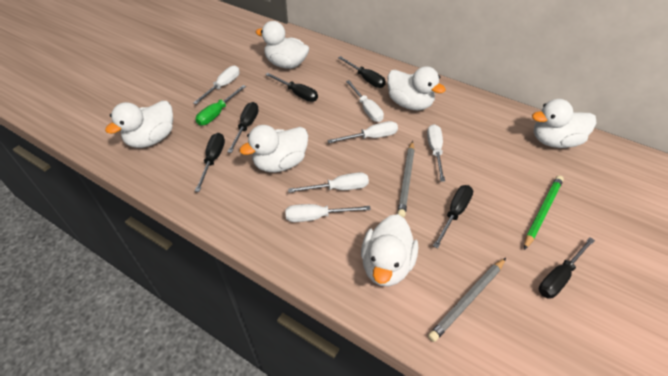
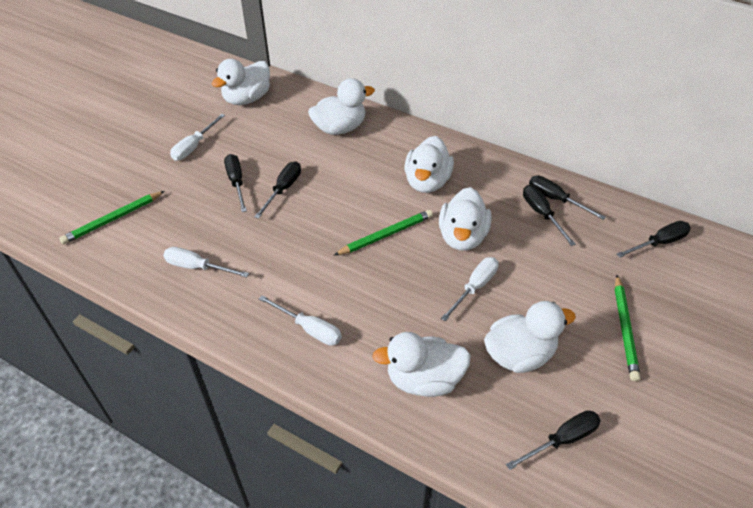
green pencil: [524,175,564,250] = 1 -> [59,191,165,244] [334,210,433,255] [615,275,640,381] = 3
green screwdriver: [195,85,246,125] = 1 -> none = 0
grey pencil: [397,141,415,218] [428,258,506,342] = 2 -> none = 0
white screwdriver: [193,66,240,104] [285,204,371,222] [288,172,369,193] [327,121,398,143] [346,80,384,122] [427,124,445,182] = 6 -> [163,247,249,278] [170,114,225,161] [259,295,342,346] [441,257,499,321] = 4

